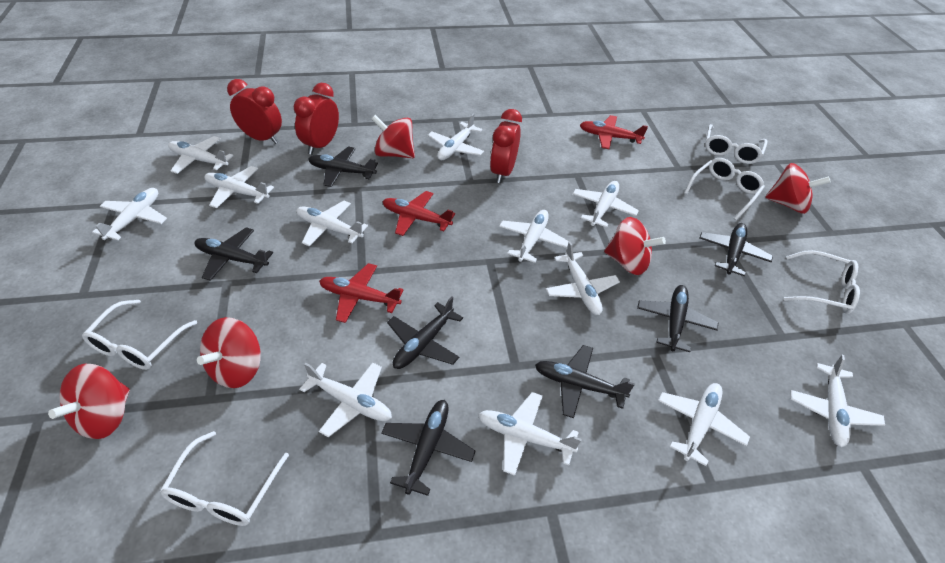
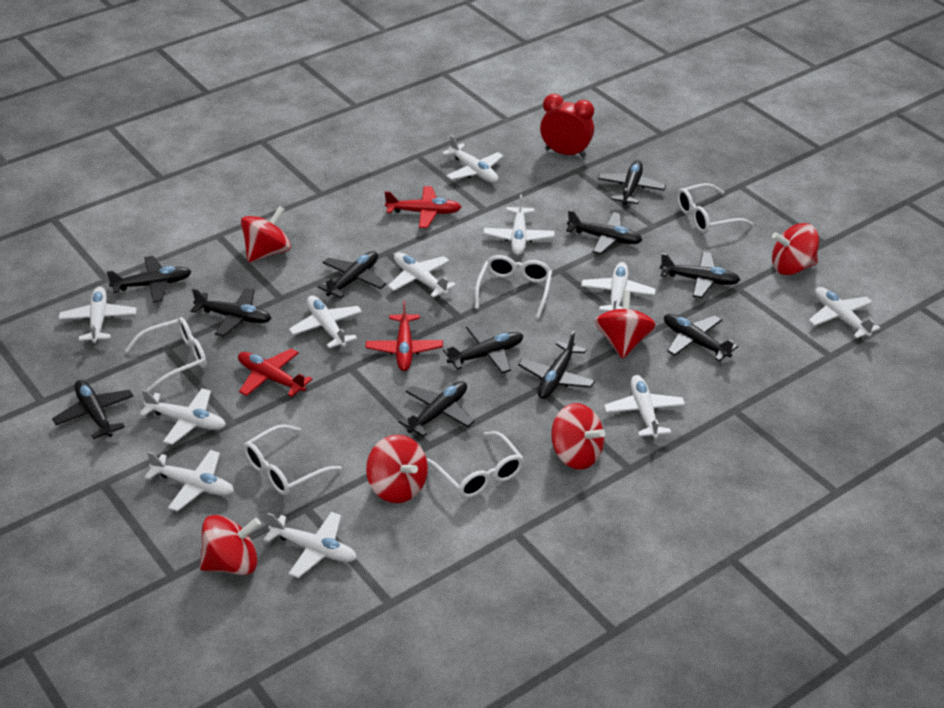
black plane: [194,227,273,281] [308,146,378,187] [381,400,476,496] [387,297,463,369] [535,345,635,418] [637,285,718,352] [700,223,773,276] = 7 -> [52,380,133,439] [107,256,192,303] [191,288,272,337] [318,251,386,298] [398,381,474,437] [443,324,524,374] [518,331,595,399] [566,210,642,254] [598,160,666,205] [660,252,740,298] [664,314,738,361] = 11
red clock: [227,79,282,144] [294,83,339,155] [490,109,522,183] = 3 -> [540,94,594,158] = 1
red spinning top: [48,364,130,439] [197,317,261,388] [371,115,415,158] [604,217,666,275] [765,163,831,214] = 5 -> [200,515,261,575] [241,206,291,262] [366,435,428,503] [551,403,605,470] [594,290,656,359] [772,223,819,275] = 6
white plane: [92,188,167,240] [168,136,233,174] [204,166,274,208] [296,201,368,247] [299,362,392,437] [428,113,484,160] [478,392,582,476] [499,210,569,263] [546,241,620,315] [573,181,639,228] [658,383,750,466] [790,355,885,447] = 12 -> [59,287,137,343] [139,388,226,445] [144,450,234,512] [264,512,357,578] [289,295,362,348] [388,252,456,298] [442,135,503,183] [484,194,554,255] [581,262,656,311] [604,375,685,439] [808,287,880,338] = 11

